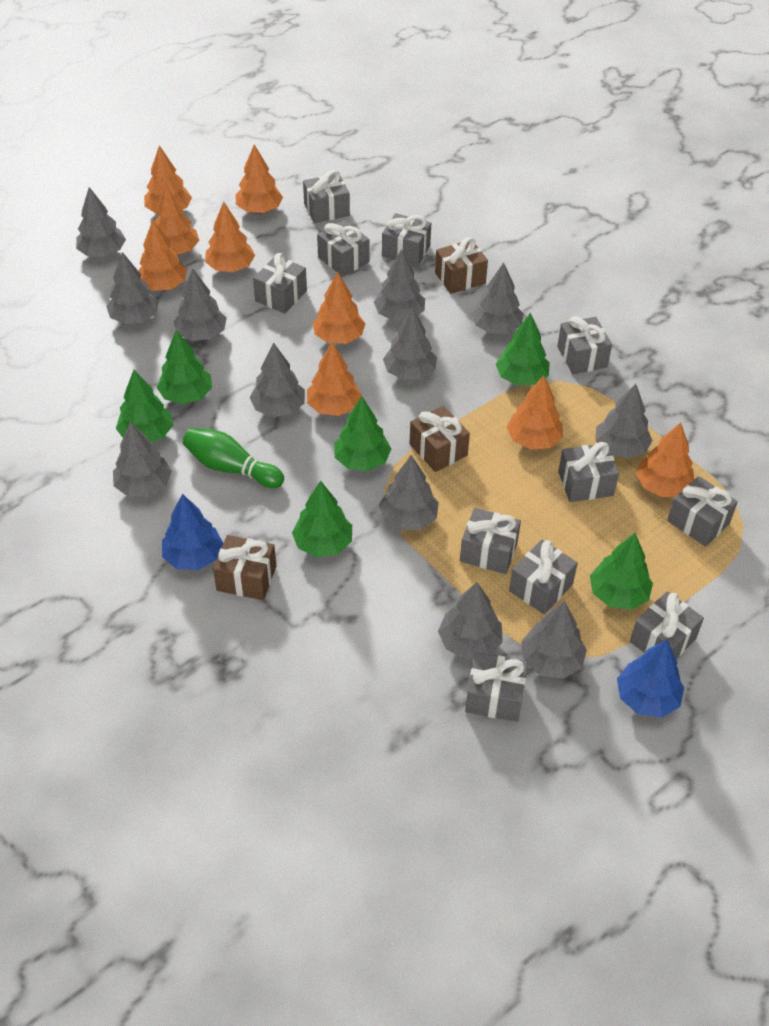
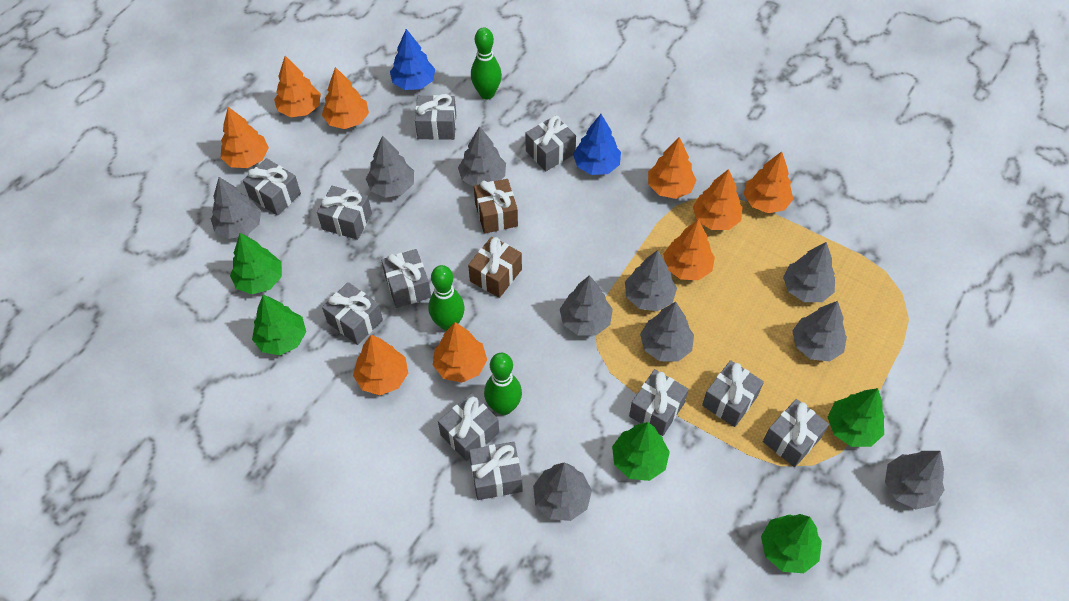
brown gift: [213,535,276,600] [409,406,470,472] [435,237,488,294] = 3 -> [468,237,522,298] [474,179,518,234] = 2
green bowling pin: [183,428,284,488] = 1 -> [428,265,465,331] [471,28,502,99] [484,353,522,415] = 3
green tree: [116,370,173,442] [157,330,212,404] [292,480,352,557] [334,396,391,471] [496,312,550,385] [590,533,653,610] = 6 -> [230,233,282,294] [252,294,306,355] [612,422,670,481] [761,514,822,573] [828,388,885,447] = 5
grey tree: [76,187,126,257] [106,252,159,324] [113,422,172,497] [174,268,227,341] [250,343,305,417] [374,249,425,321] [379,455,439,530] [383,307,437,380] [438,582,503,659] [471,262,524,334] [521,601,587,679] [595,384,653,459] = 12 -> [211,177,261,239] [366,136,414,198] [458,126,506,187] [533,462,592,521] [560,275,613,335] [625,250,677,311] [640,302,694,362] [783,242,835,302] [792,301,847,362] [885,451,945,509] = 10

